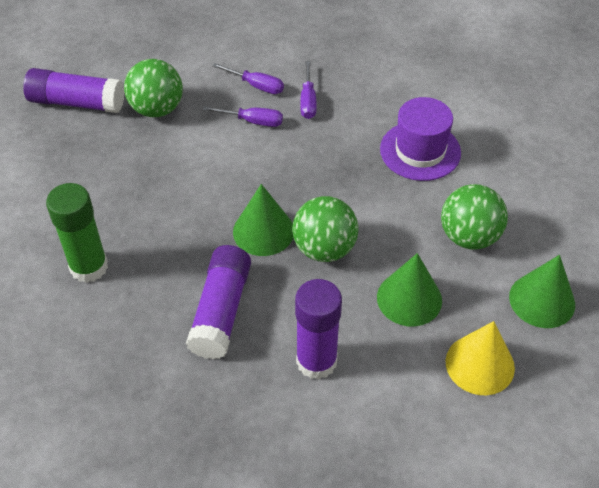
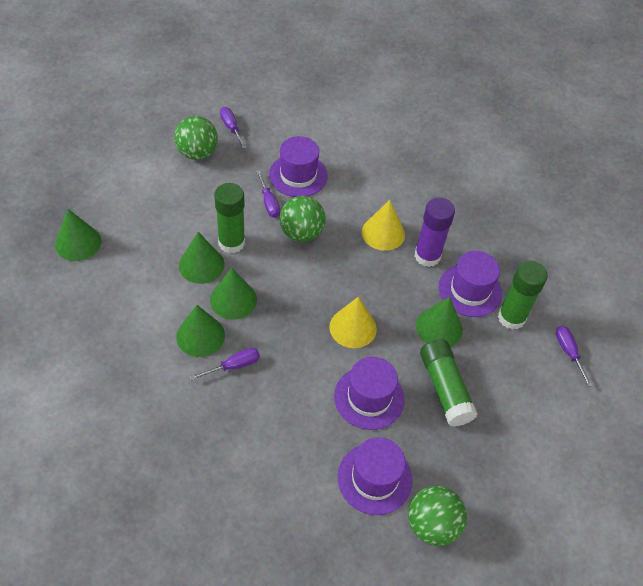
green cone: [233,184,293,256] [377,253,442,327] [509,255,575,328] = 3 -> [55,209,101,261] [176,305,225,357] [179,232,225,284] [210,268,257,320] [416,297,463,347] = 5
green glue stick: [46,183,108,283] = 1 -> [214,183,245,254] [420,339,478,427] [498,261,548,330] = 3
purple glue stick: [23,68,125,113] [186,245,251,359] [295,279,342,380] = 3 -> [414,198,455,267] = 1
purple hat: [380,97,461,181] = 1 -> [269,136,328,197] [334,357,405,430] [337,437,412,515] [438,251,502,317] = 4
purple screwdriver: [203,106,283,127] [212,63,284,94] [300,61,317,119] = 3 -> [190,348,260,380] [220,107,247,149] [256,170,280,218] [556,326,592,387] = 4
yellow cone: [446,321,515,395] = 1 -> [329,297,377,348] [362,200,405,251] = 2

